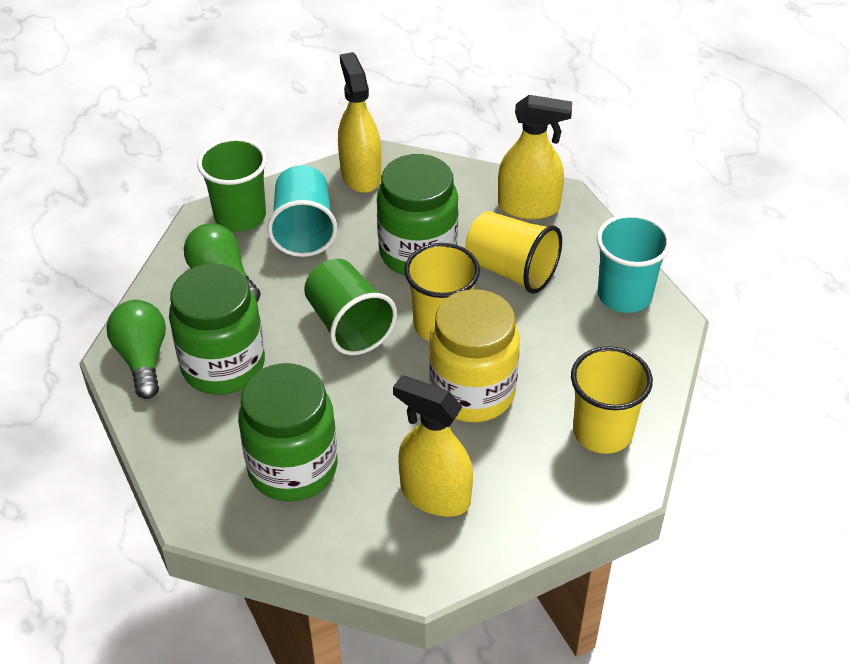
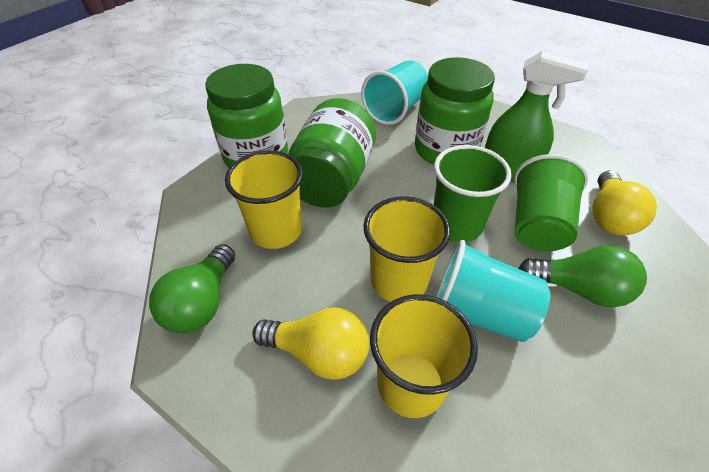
green spray bottle: none = 0 -> [485,51,588,183] = 1
yellow jar: [429,289,520,422] = 1 -> none = 0
yellow light bulb: none = 0 -> [252,307,370,380] [592,171,657,235] = 2
yellow spray bottle: [338,52,381,193] [393,375,473,517] [498,95,572,219] = 3 -> none = 0

